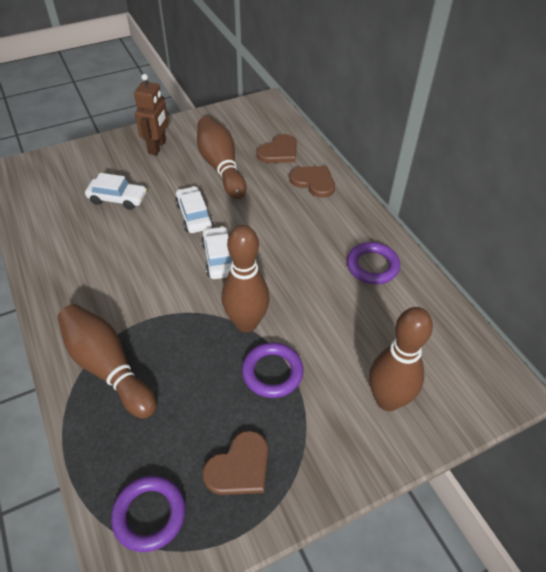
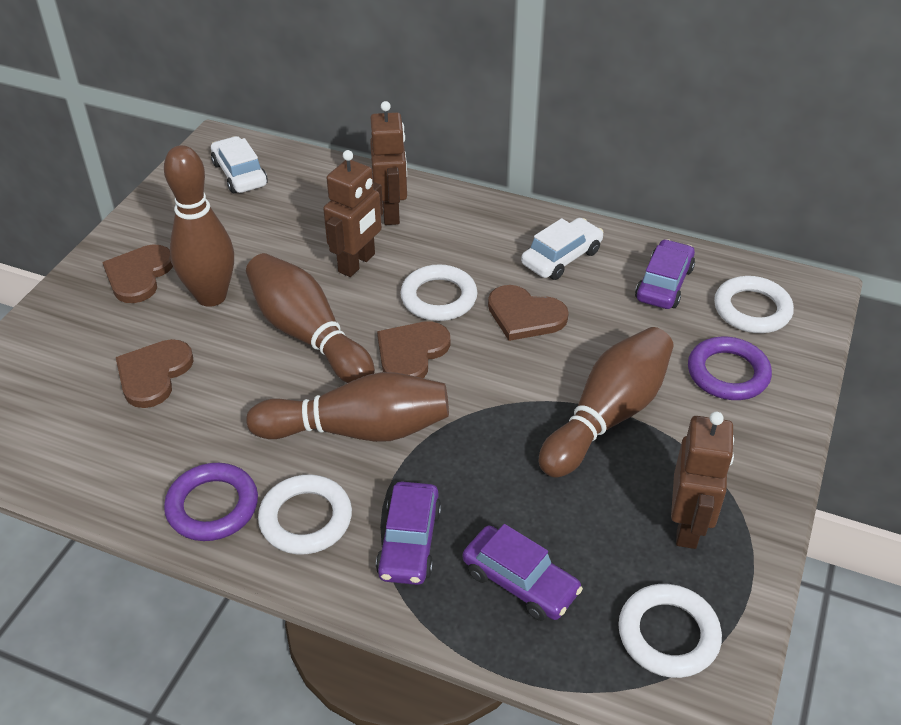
brown heart: [202,430,268,495] [256,134,297,163] [289,166,335,198] = 3 -> [102,245,173,303] [116,339,194,408] [377,321,450,378] [488,285,569,341] = 4
brown robot: [134,74,169,155] = 1 -> [323,150,383,277] [370,101,407,225] [671,412,734,549] = 3
purple car: none = 0 -> [376,482,442,585] [463,524,583,621] [635,239,695,309] = 3
purple ring: [111,476,186,552] [242,342,304,398] [347,242,400,284] = 3 -> [164,463,258,541] [688,337,772,400] = 2
white car: [85,173,147,210] [175,186,213,233] [201,226,232,279] = 3 -> [211,136,267,193] [521,218,604,280] = 2
white ring: none = 0 -> [258,475,352,555] [400,264,477,321] [618,584,722,678] [714,276,794,333] = 4

